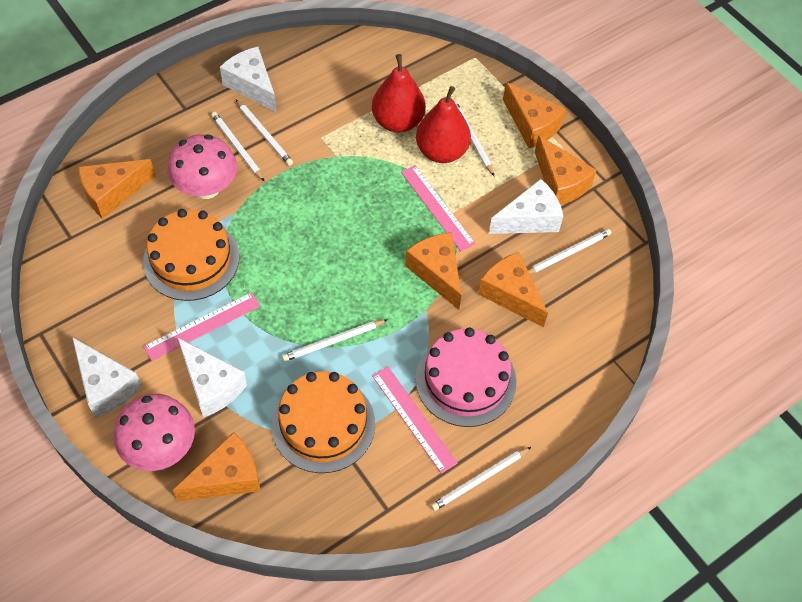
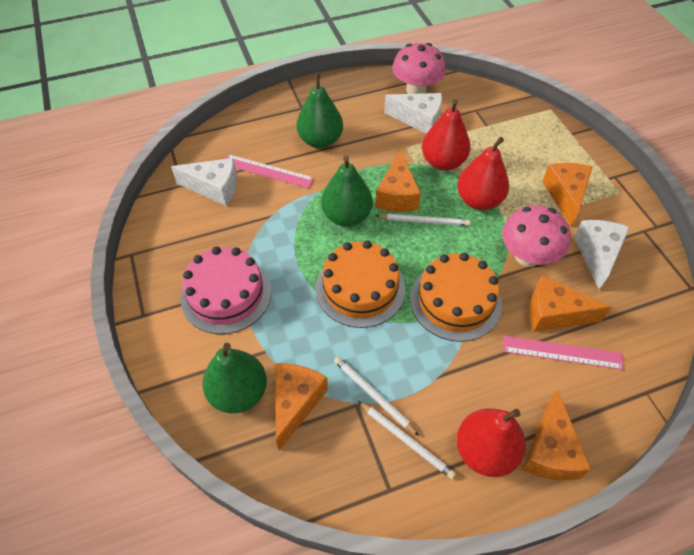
green pear: none = 0 -> [203,343,267,413] [296,73,343,148] [321,156,373,227] = 3
orange cheese: [78,159,155,219] [173,432,261,502] [405,232,462,310] [478,252,548,328] [503,82,566,148] [535,135,597,205] = 6 -> [275,364,328,451] [375,150,421,212] [522,390,591,480] [530,276,612,332] [542,163,592,226] = 5
pink ruler: [143,292,260,361] [372,366,458,474] [401,165,476,252] = 3 -> [225,154,314,188] [503,336,624,370] = 2
red pear: [372,54,426,133] [416,86,471,163] = 2 -> [422,99,471,171] [457,137,509,210] [457,408,525,477] = 3
white cheese: [72,337,142,418] [178,338,247,418] [220,47,277,113] [489,179,563,234] = 4 -> [171,158,237,206] [384,93,442,134] [574,220,630,290] = 3
white pencil: [211,112,264,181] [236,100,293,166] [282,319,388,362] [431,447,531,511] [454,101,494,176] [528,229,612,274] = 6 -> [334,357,419,436] [358,401,456,479] [376,214,471,226] = 3

